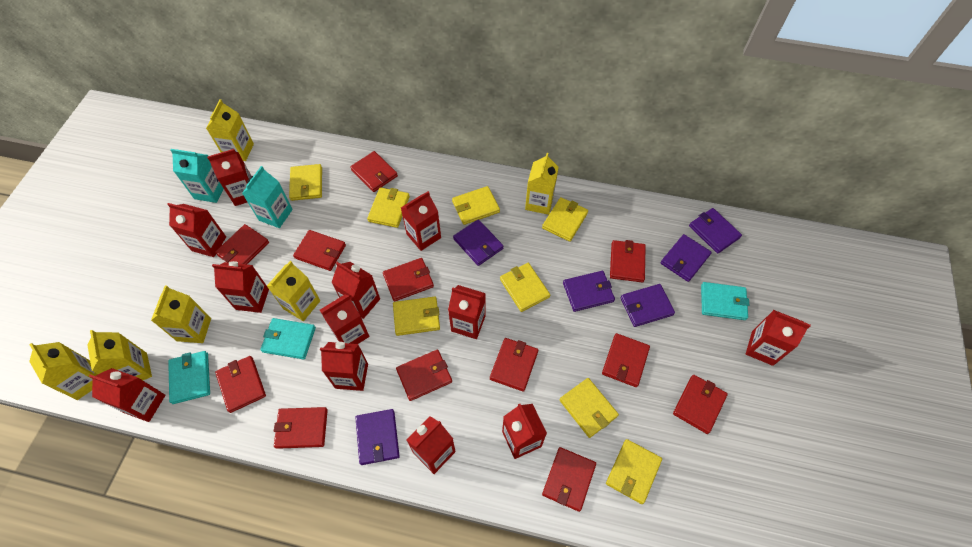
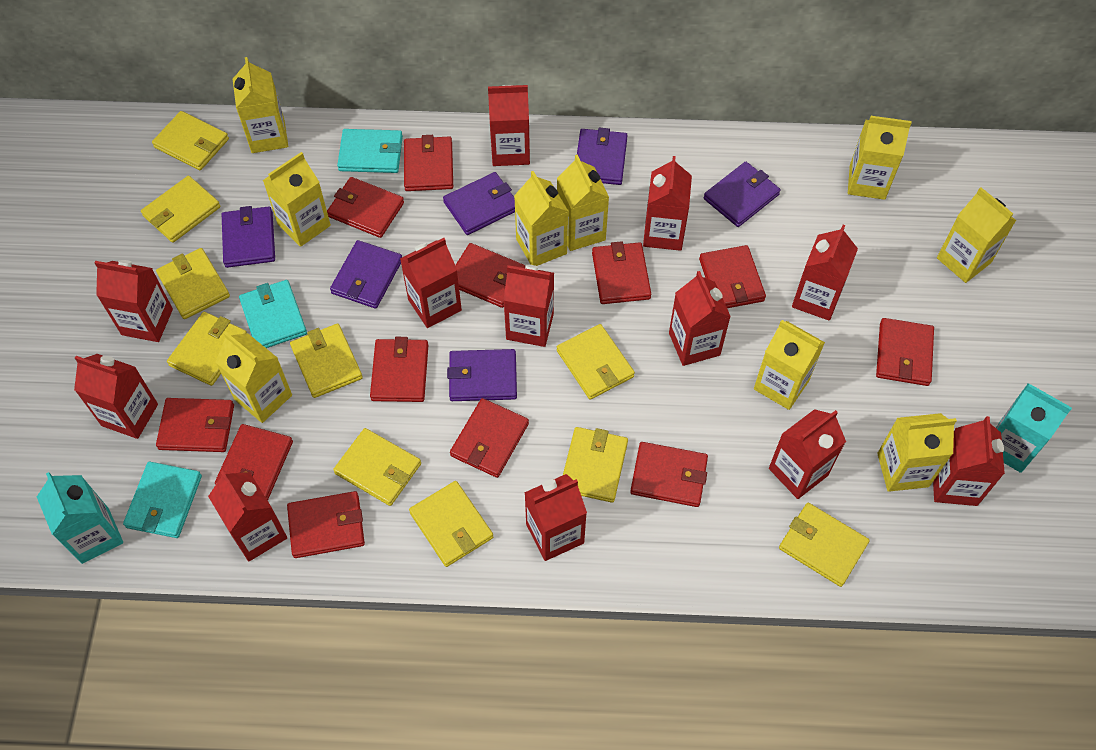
yellow carton: [29,342,98,400] [87,330,152,380] [151,285,211,343] [206,99,254,161] [267,261,320,321] [525,153,559,215] = 6 -> [215,331,292,423] [233,57,288,153] [263,152,331,247] [514,171,568,266] [557,154,609,251] [754,320,825,410] [848,116,912,200] [877,413,957,492] [937,187,1016,283] = 9
yellow wallet: [289,164,322,201] [367,188,410,228] [393,297,440,336] [452,186,500,225] [500,263,550,312] [542,197,588,242] [560,378,619,438] [606,439,662,504] = 8 -> [141,176,221,243] [152,111,229,170] [156,248,230,319] [167,312,247,386] [290,324,363,398] [333,428,421,506] [409,481,493,567] [557,324,635,400] [563,427,628,503] [779,503,870,587] = 10

